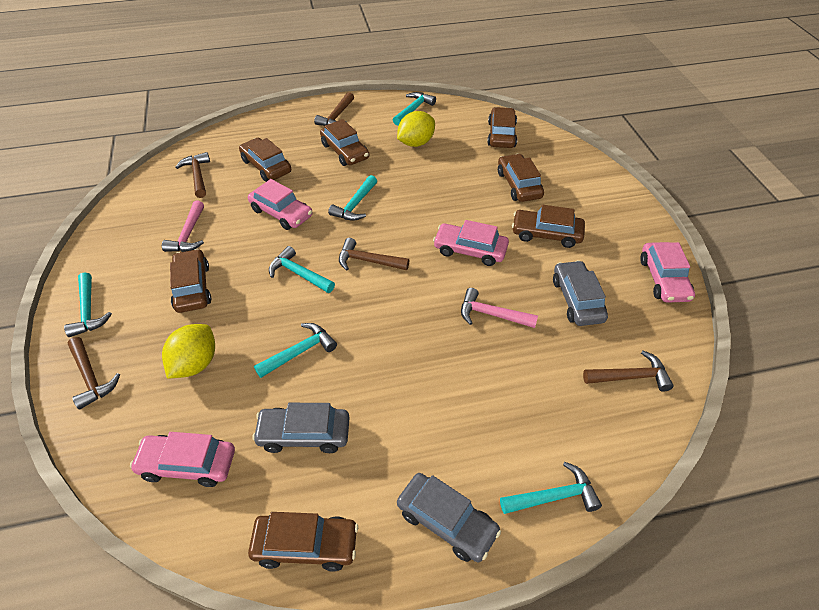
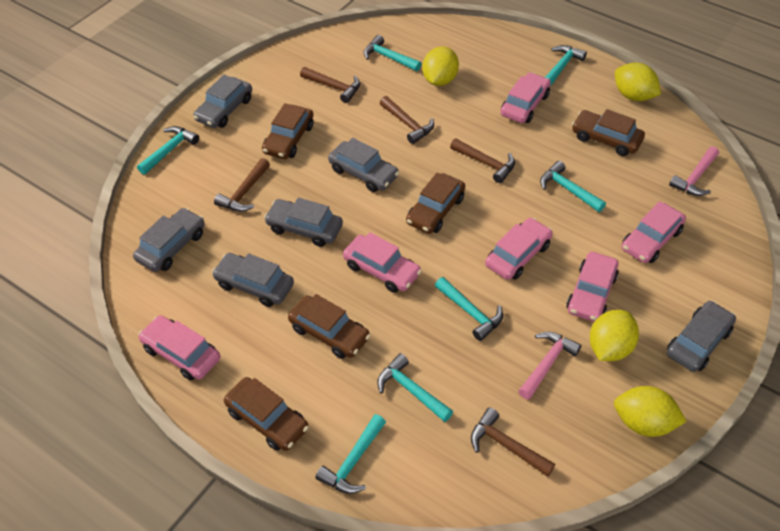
brown car: [170,249,211,313] [239,138,291,182] [248,512,358,572] [320,119,369,166] [487,107,517,148] [498,154,544,202] [512,205,585,248] = 7 -> [224,377,309,451] [262,103,313,159] [288,294,370,359] [406,172,465,234] [572,109,645,156] = 5
grey car: [252,403,350,453] [397,473,501,562] [553,260,608,326] = 3 -> [133,208,205,272] [193,75,252,128] [212,253,294,307] [264,198,343,247] [328,138,399,192] [667,301,736,372] = 6
pink car: [130,432,235,487] [248,179,313,230] [433,220,509,266] [640,242,695,303] = 4 -> [138,315,220,380] [343,232,422,293] [485,218,553,280] [501,72,551,123] [566,252,619,322] [622,201,686,263] = 6
turquoise hammer: [64,272,112,337] [254,323,337,378] [269,246,335,293] [328,175,377,221] [393,92,436,126] [500,462,602,514] = 6 -> [137,126,199,175] [315,414,386,494] [364,35,422,71] [377,353,453,422] [435,277,503,341] [540,161,606,212] [545,45,587,87] = 7
yellow lemon: [162,324,215,379] [397,111,435,147] = 2 -> [422,46,459,86] [590,310,639,361] [614,386,687,437] [615,63,661,101] = 4

